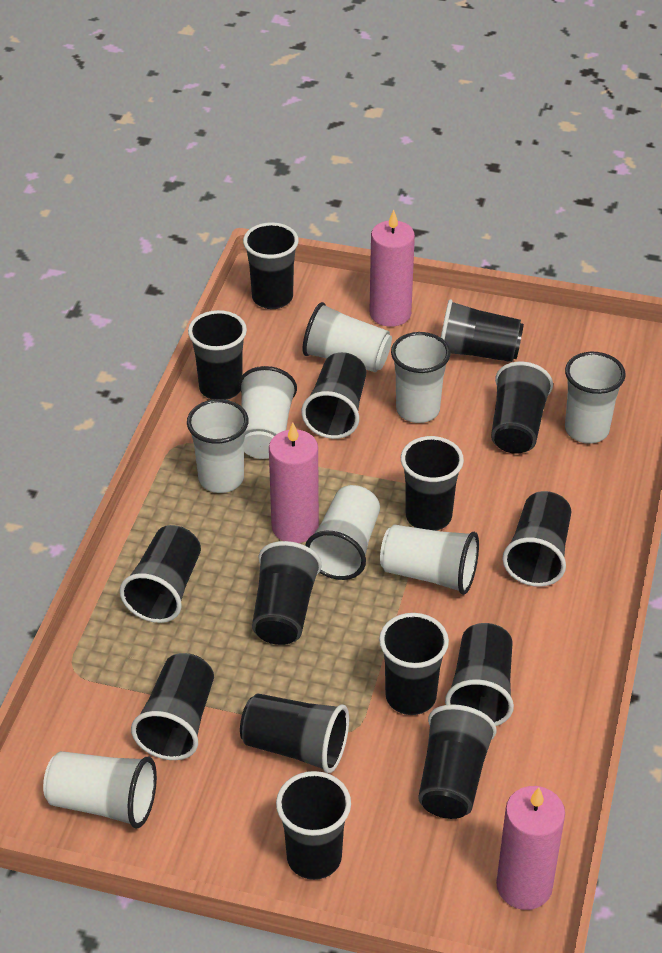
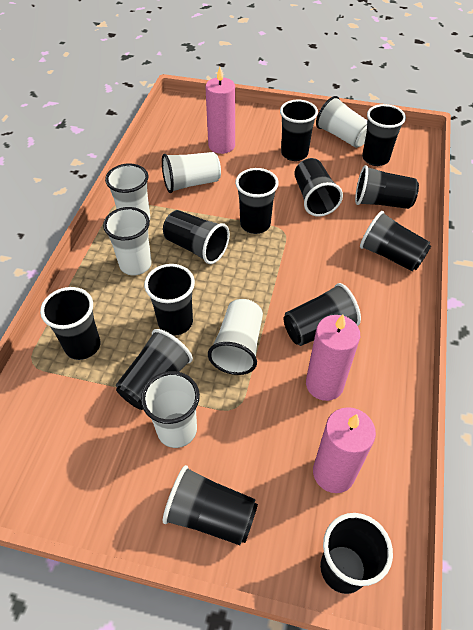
black cup: [120,525,201,623] [131,653,214,760] [188,310,247,400] [240,694,349,773] [243,222,299,309] [252,541,322,645] [276,771,351,880] [302,352,366,439] [379,613,449,715] [401,436,464,531] [418,704,497,819] [441,299,524,362] [445,623,514,726] [491,362,553,454] [502,491,571,587] = 15 -> [40,287,100,360] [116,329,193,410] [144,264,195,336] [162,465,258,545] [163,210,230,264] [235,168,279,234] [280,100,318,161] [283,283,361,346] [294,158,343,217] [320,513,393,594] [355,165,419,209] [360,211,431,271] [362,104,406,166] = 13
white cup: [43,751,157,828] [187,399,249,493] [239,366,297,459] [302,302,392,372] [305,485,380,580] [380,525,479,595] [391,332,450,423] [565,352,626,444] = 8 -> [103,207,152,275] [105,163,150,220] [141,371,200,448] [162,152,221,193] [208,299,263,375] [316,96,368,148] = 6

